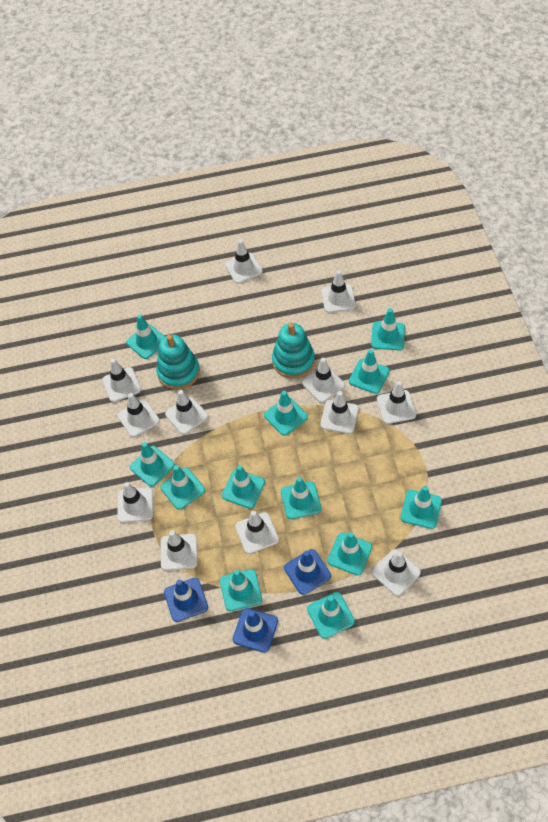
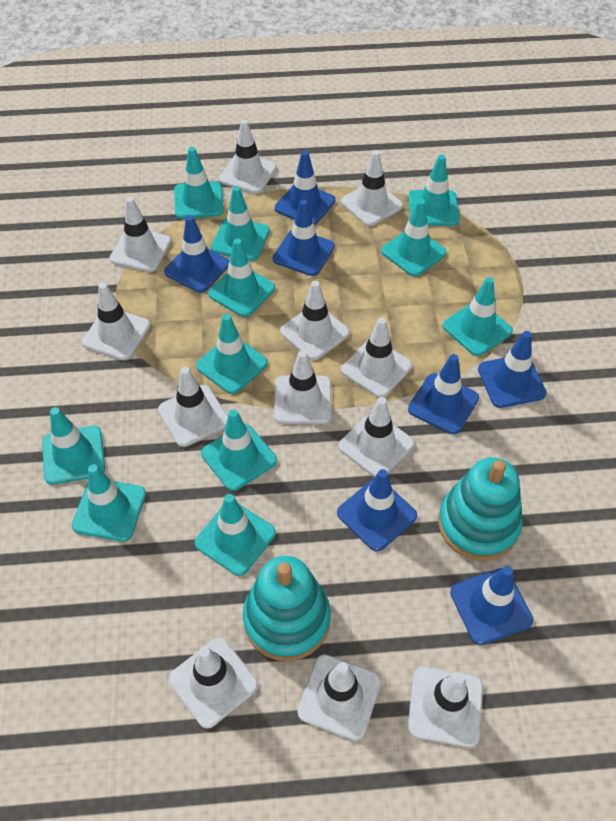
blue traffic cone: [164,578,208,622] [233,608,278,653] [284,549,331,595] = 3 -> [164,215,229,293] [273,199,335,276] [275,151,336,226] [337,469,417,551] [408,354,479,434] [450,566,533,645] [478,331,546,408] = 7
turquoise traffic cone: [126,314,165,359] [130,442,175,487] [160,465,205,510] [220,569,262,611] [222,465,265,509] [264,391,308,436] [281,477,321,519] [307,592,355,639] [327,532,372,576] [349,349,390,394] [371,308,405,350] [401,486,442,529] = 12 -> [42,407,105,485] [72,464,146,542] [174,147,224,219] [195,494,276,576] [196,314,268,394] [201,409,277,491] [208,238,275,317] [211,186,270,261] [381,199,447,277] [408,154,460,226] [443,277,513,356] = 11

